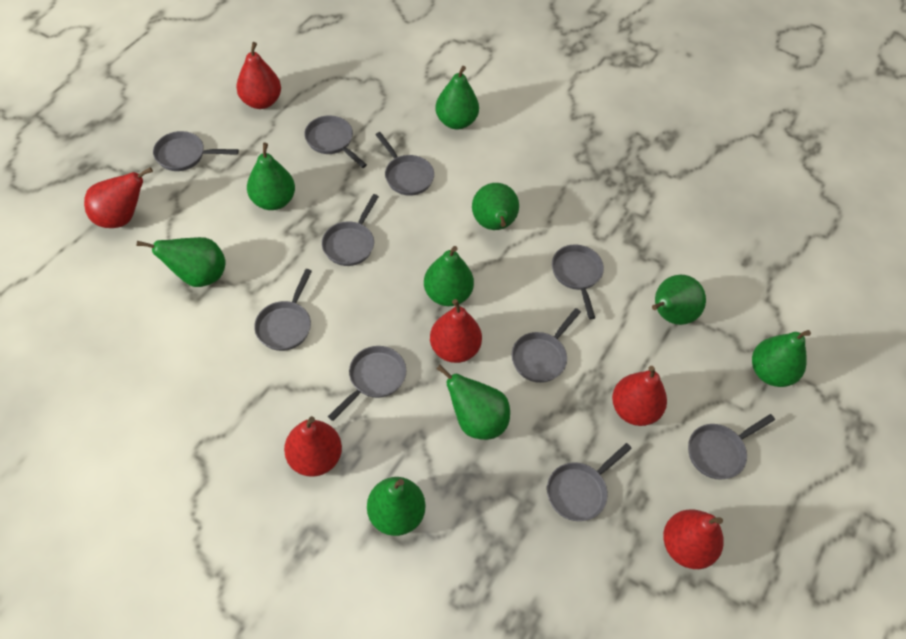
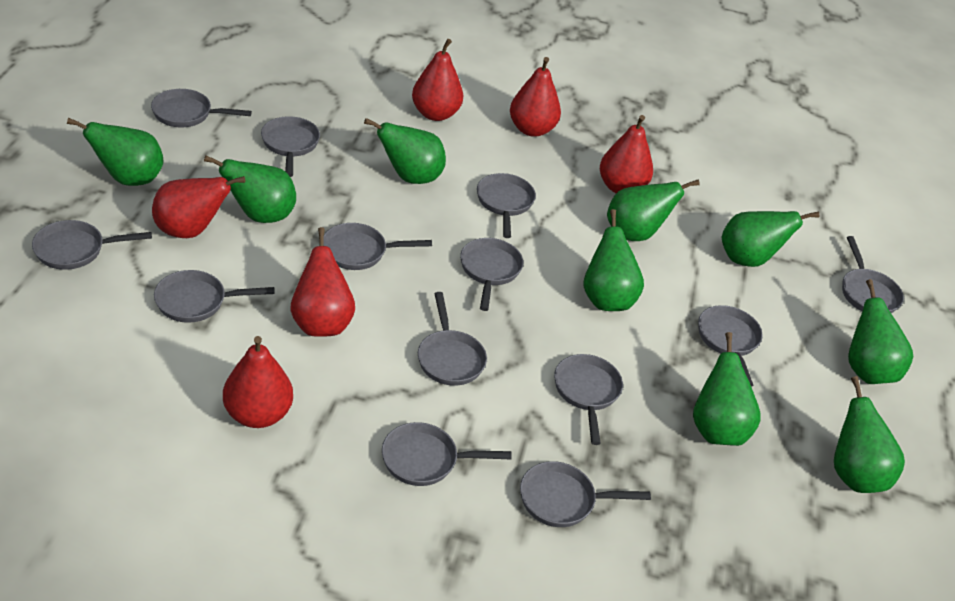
grey pan: [153,131,239,171] [254,269,312,351] [304,116,367,168] [322,194,379,266] [328,346,407,421] [375,132,434,196] [512,308,581,383] [547,443,632,521] [552,245,604,319] [688,414,775,480] = 10 -> [32,220,152,270] [151,89,252,127] [154,270,275,323] [261,116,320,177] [323,223,432,270] [382,422,512,486] [418,292,487,386] [460,238,523,311] [477,173,536,238] [520,461,651,527] [554,354,623,445] [698,305,762,387] [842,236,904,313] = 13

